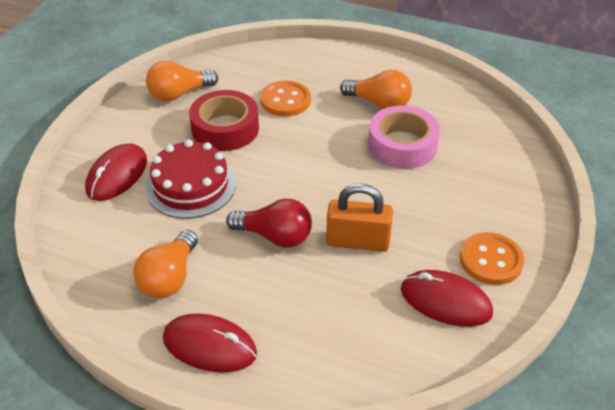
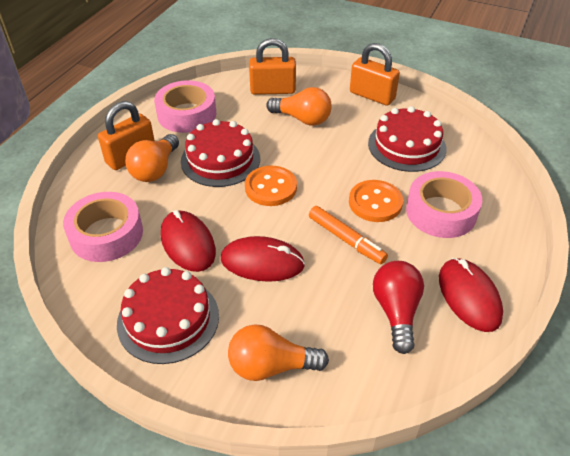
orange marker: none = 0 -> [309,206,388,264] = 1
orange padlock: [326,184,393,252] = 1 -> [98,101,155,170] [249,38,296,95] [350,43,400,106] = 3
pink tape: [368,105,440,169] = 1 -> [63,192,143,262] [154,80,216,133] [406,171,482,238] = 3
red cake: [145,139,236,219] = 1 -> [117,267,219,364] [181,119,260,187] [368,106,446,172] = 3
red tape: [189,90,259,151] = 1 -> none = 0

